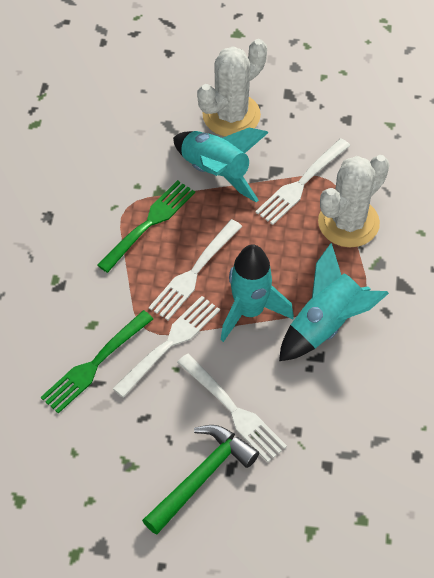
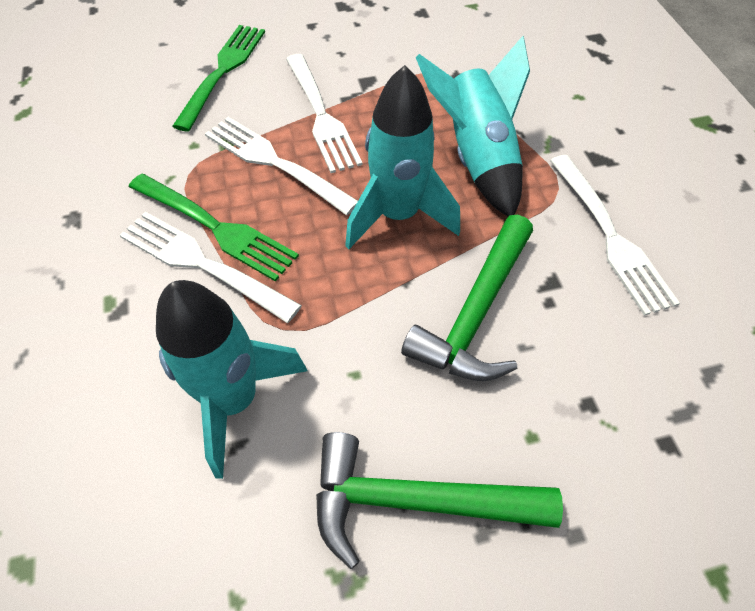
green hammer: [142,425,259,535] = 1 -> [316,432,563,569] [401,215,533,381] = 2
white cactus: [197,39,267,137] [318,155,389,247] = 2 -> none = 0

